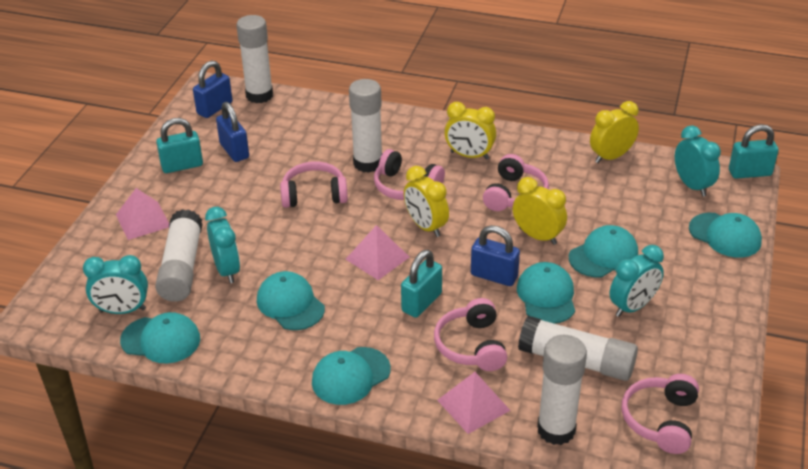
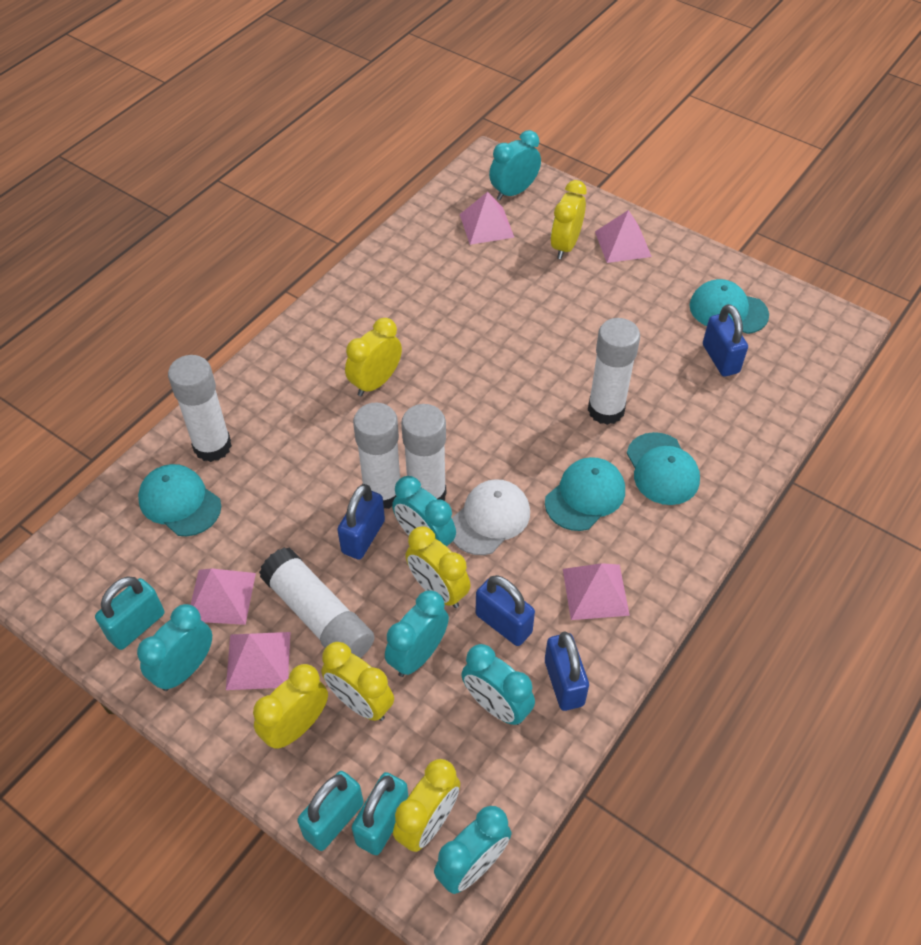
blue padlock: [193,60,232,118] [216,102,249,162] [471,225,520,286] = 3 -> [337,484,385,560] [475,575,535,646] [545,631,589,711] [703,304,748,377] = 4
pink headphones: [280,162,348,208] [374,149,445,200] [434,298,507,371] [483,154,549,211] [622,374,699,454] = 5 -> none = 0
pink pyramid: [116,188,169,240] [346,225,410,280] [437,372,511,434] = 3 -> [191,568,256,625] [226,632,290,690] [460,192,514,245] [563,563,630,620] [595,210,652,263] = 5
turquoise cap: [120,312,200,364] [257,271,325,330] [312,347,391,405] [517,262,575,324] [569,225,638,277] [689,213,762,258] = 6 -> [138,464,221,536] [545,457,625,531] [627,432,700,505] [689,279,769,334] = 4
turquoise clock: [83,255,148,314] [205,207,240,283] [609,245,664,317] [675,125,721,197] = 4 -> [137,604,212,691] [385,590,449,677] [392,476,456,547] [434,806,512,894] [461,644,535,725] [489,130,541,200] = 6
white cap: none = 0 -> [452,479,530,555] = 1
yellow clock: [404,166,449,237] [444,102,496,160] [513,177,567,245] [590,101,639,163] = 4 -> [253,664,328,749] [321,642,394,721] [345,318,402,396] [393,759,460,852] [406,526,471,608] [551,180,587,259] = 6

